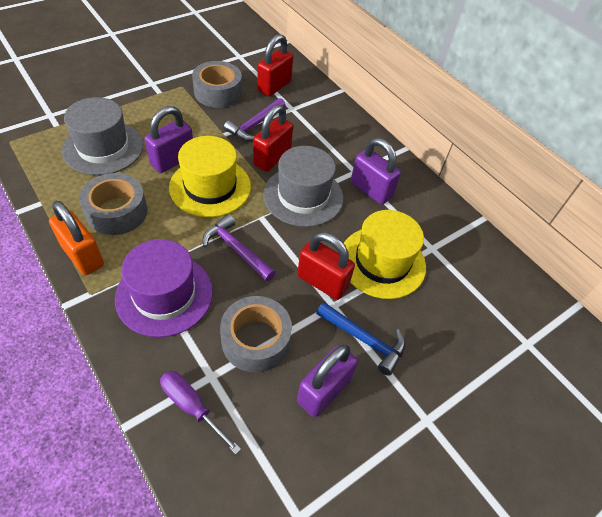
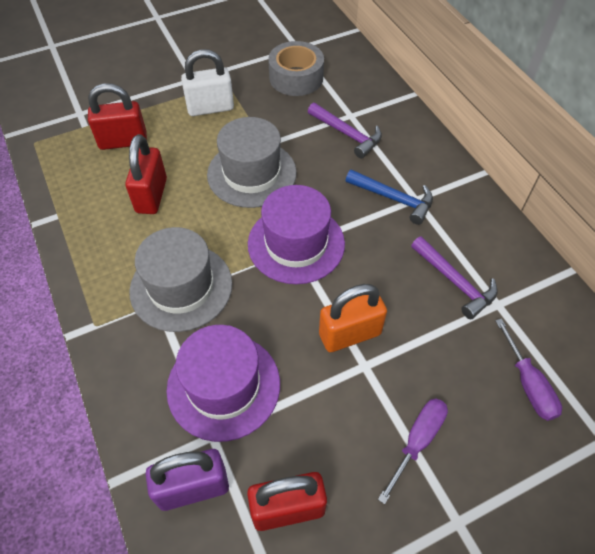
grey tape: [79,173,147,235] [192,61,242,108] [220,296,292,373] = 3 -> [268,41,324,96] = 1
purple hat: [115,239,213,337] = 1 -> [166,325,280,442] [248,185,345,284] = 2
purple padlock: [144,106,193,173] [297,344,358,417] [351,138,401,205] = 3 -> [146,449,229,511] = 1
purple screwdriver: [160,371,241,454] = 1 -> [378,398,448,504] [495,319,562,421] = 2
white padlock: none = 0 -> [181,49,234,116] = 1
yellow hat: [169,136,251,217] [344,210,426,299] = 2 -> none = 0

